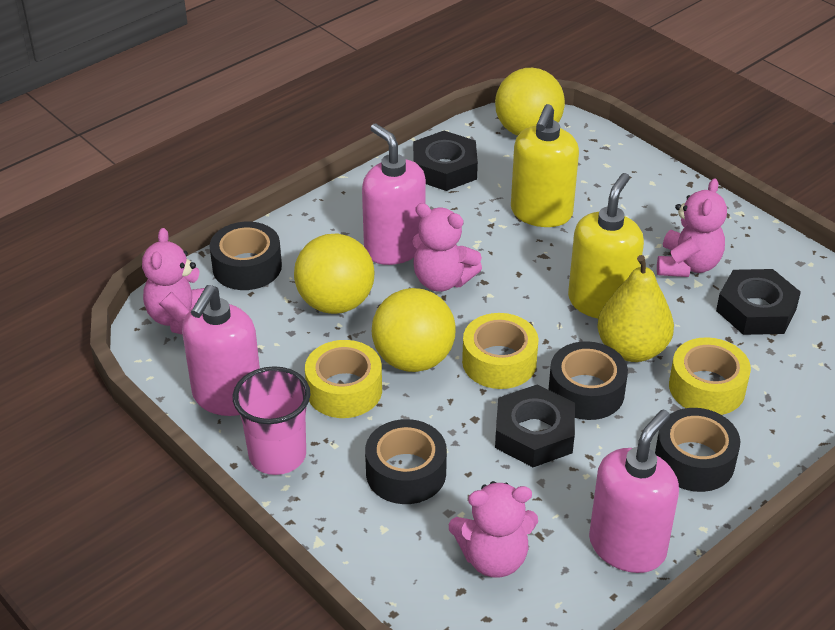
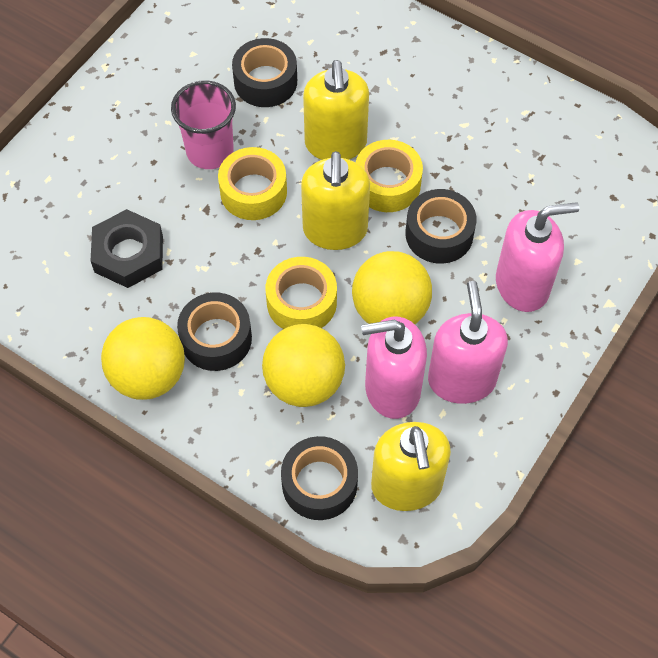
black nut: [413,131,478,191] [495,384,575,467] [716,269,801,335] = 3 -> [91,209,163,288] = 1
pink teddy bear: [142,228,205,335] [412,203,482,292] [449,481,538,578] [657,178,727,277] = 4 -> none = 0
yellow pear: [597,255,674,362] = 1 -> none = 0
yellow soap dispenser: [511,104,579,227] [568,173,644,319] = 2 -> [301,151,370,250] [303,60,369,160] [371,422,451,511] = 3

